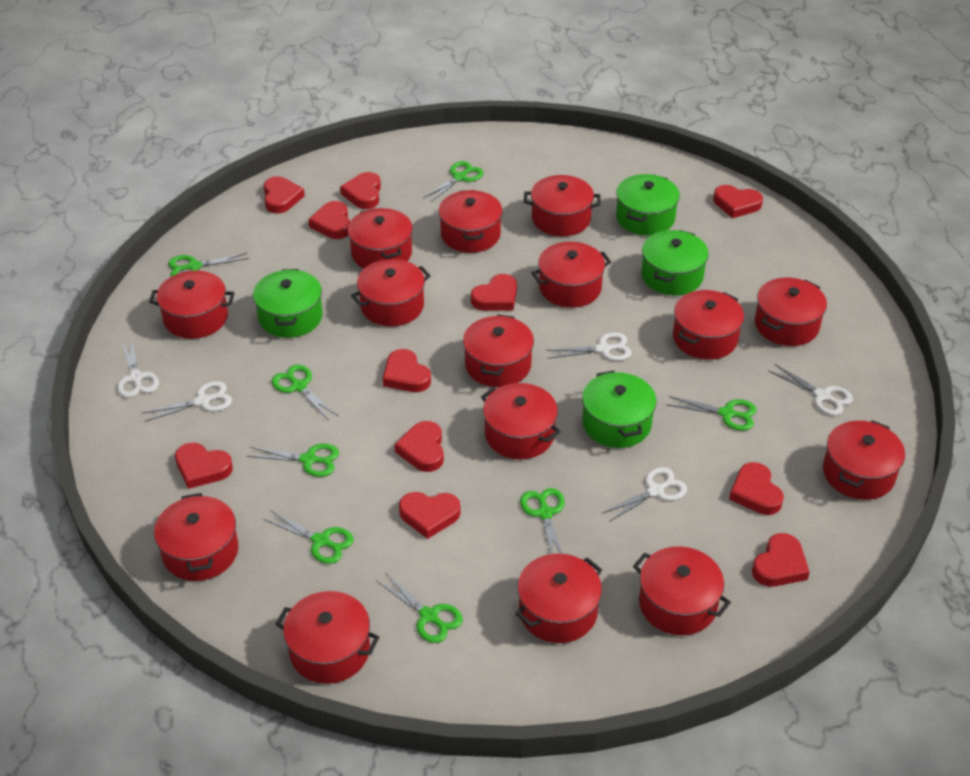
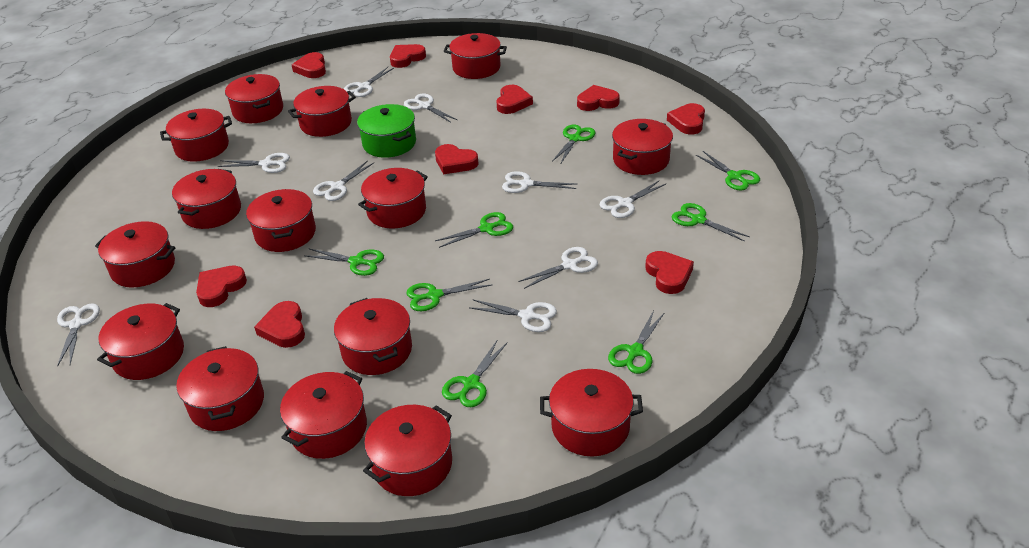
green pot: [253,269,323,338] [582,370,657,448] [616,174,680,236] [641,230,709,295] = 4 -> [357,104,416,158] = 1
red heart: [175,443,233,489] [264,176,305,213] [308,201,350,239] [340,172,381,209] [382,349,431,392] [394,421,444,472] [399,492,461,539] [471,274,517,311] [713,185,763,218] [729,462,784,515] [752,533,810,587] = 11 -> [196,266,247,307] [254,301,305,348] [292,52,326,78] [390,44,426,68] [435,144,478,174] [496,85,533,114] [577,85,620,111] [645,251,694,294] [667,103,705,134] = 9
white scissors: [117,337,159,398] [142,381,232,422] [546,332,632,361] [601,467,687,522] [769,364,853,416] = 5 -> [57,303,100,366] [218,153,290,173] [313,160,374,201] [344,67,394,97] [404,94,457,123] [469,299,557,332] [502,171,576,193] [518,247,598,289] [600,181,666,218] = 9

